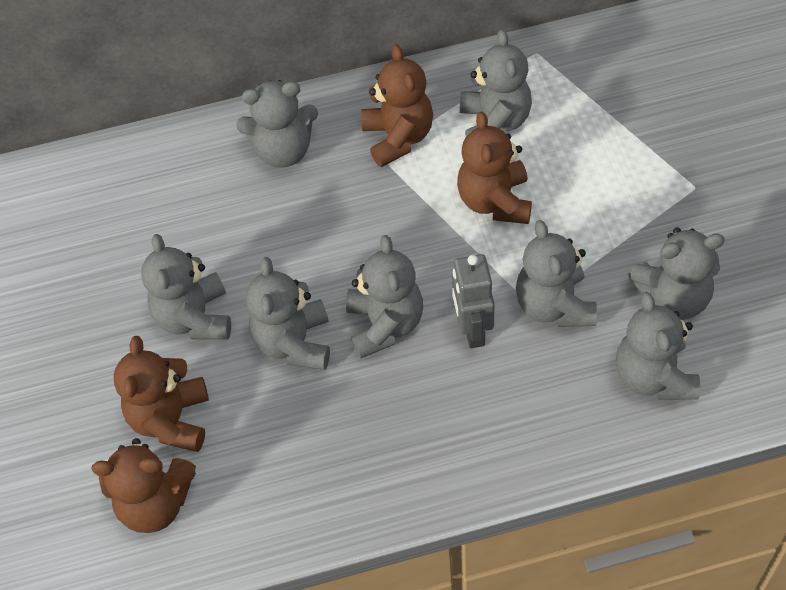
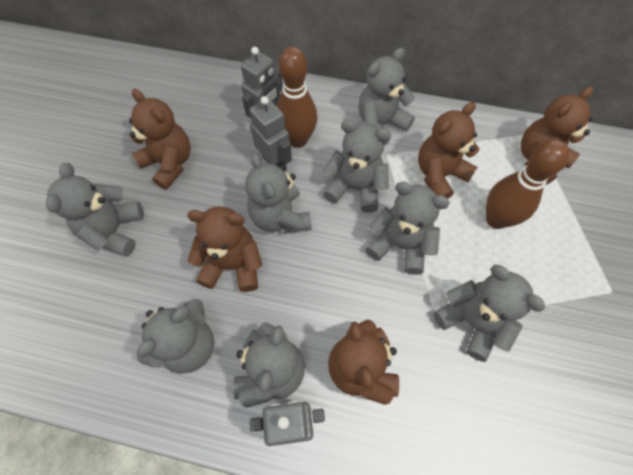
brown bowling pin: none = 0 -> [277,46,317,148] [486,140,569,229] = 2
brown teddy bear: [91,438,196,533] [114,336,209,452] [361,44,433,167] [457,112,532,224] = 4 -> [129,89,191,190] [187,206,262,292] [328,320,399,405] [418,102,479,199] [521,86,593,185] = 5
grey robot: [452,254,495,348] = 1 -> [241,47,283,118] [250,96,292,172] [250,401,325,446] = 3

